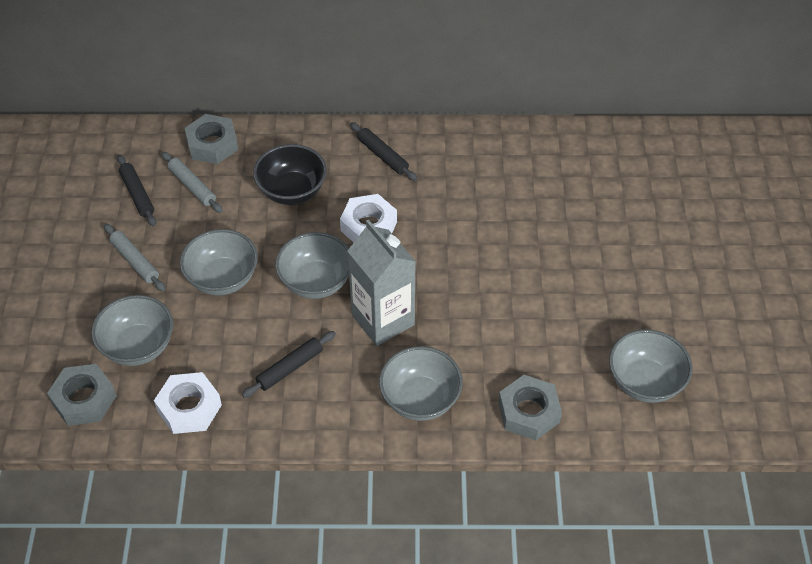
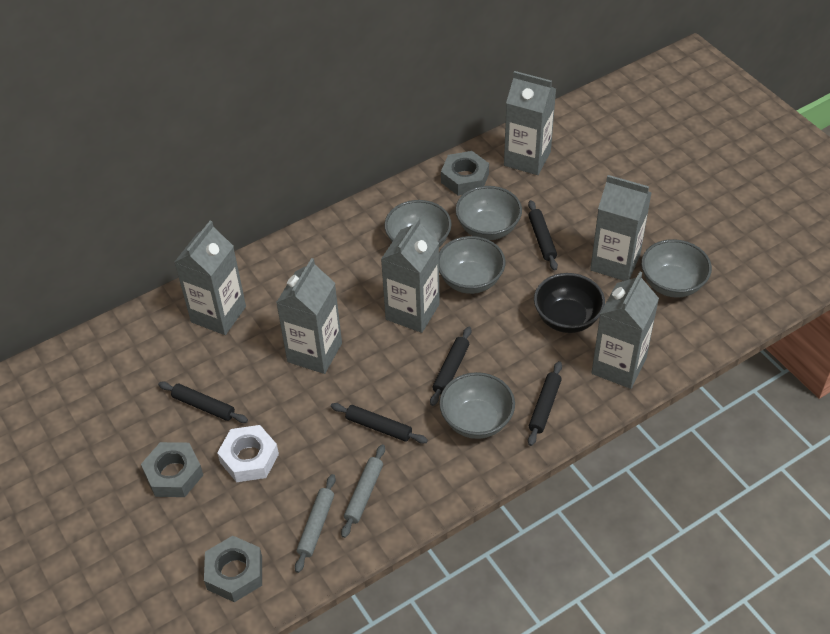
black rolling pin: [117,155,156,226] [242,331,336,398] [350,122,417,181] = 3 -> [158,381,248,423] [331,403,428,444] [430,327,471,406] [528,200,558,271] [528,361,562,446] = 5
grey carton: [348,219,416,346] = 1 -> [174,221,246,335] [276,258,342,374] [381,218,440,333] [504,71,556,175] [590,175,652,281] [591,272,659,389] = 6
white nut: [154,372,222,434] [340,194,397,243] = 2 -> [217,425,279,482] = 1

